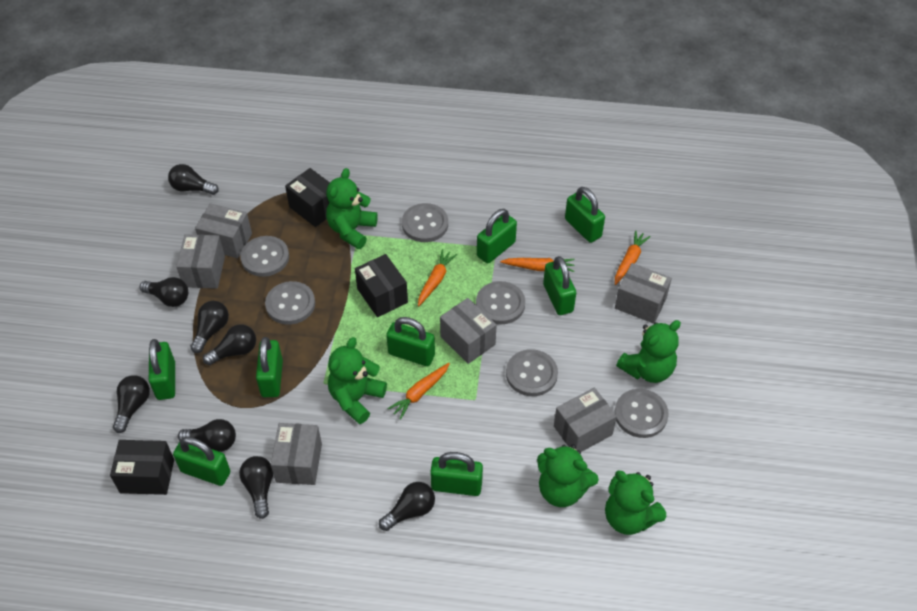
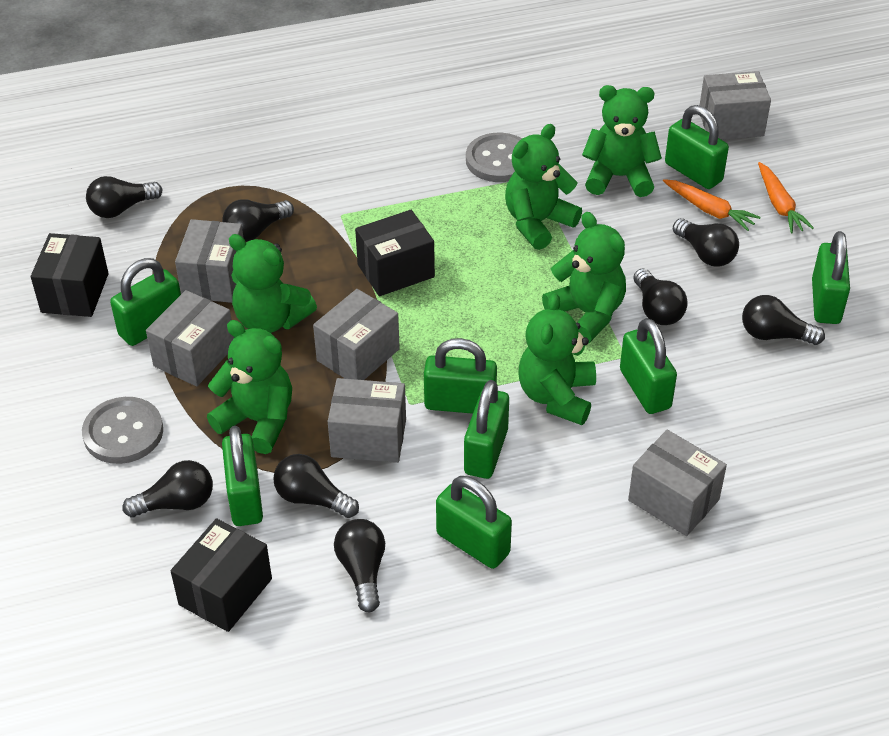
green teddy bear: [326,168,378,249] [328,337,387,424] [537,444,599,507] [605,470,666,535] [616,320,681,383] = 5 -> [207,320,292,454] [229,234,317,333] [505,124,582,250] [518,293,596,425] [542,212,626,343] [582,85,662,197] = 6
grey button: [240,236,289,277] [265,281,315,325] [402,203,448,242] [476,281,525,324] [506,349,558,396] [614,389,669,438] = 6 -> [82,397,163,464] [466,133,522,182] = 2
orange carrot: [387,363,450,419] [418,249,457,306] [500,258,575,272] [615,230,651,285] = 4 -> [663,179,761,231] [758,162,814,233] = 2

